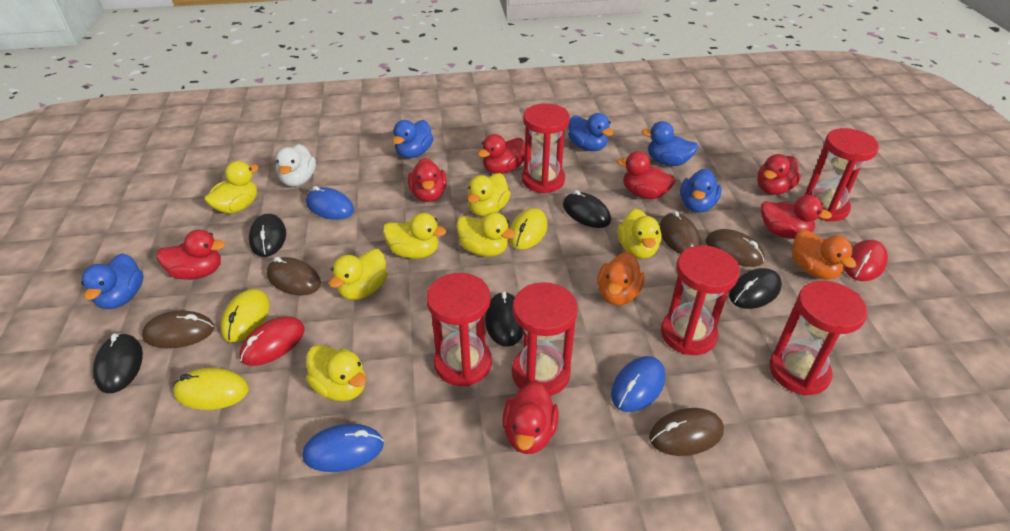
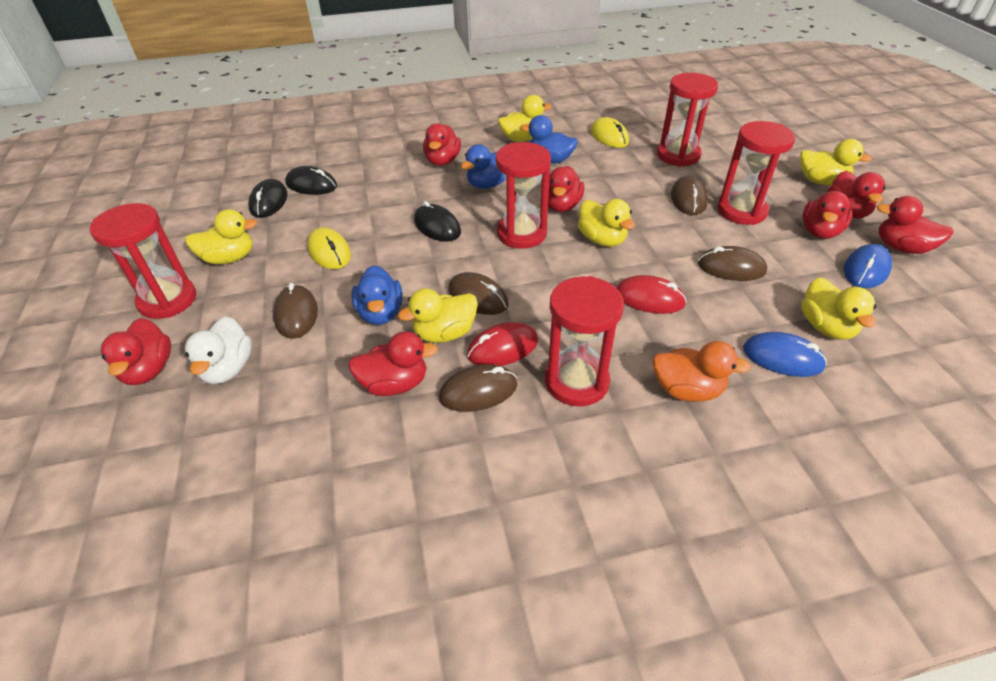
black mouse: [93,333,143,393] [249,214,286,257] [485,291,524,347] [563,190,611,228] [729,268,782,309] = 5 -> [248,179,288,218] [285,166,337,195] [414,201,461,242] = 3
blue duck: [81,253,143,309] [392,120,434,158] [568,113,613,151] [641,121,698,166] [680,169,722,213] = 5 -> [351,265,403,325] [461,144,505,189] [521,115,578,164] = 3
blue mouse: [302,424,384,472] [306,186,354,220] [611,356,665,412] = 3 -> [743,332,827,377] [844,244,892,288] = 2
orange duck: [597,252,645,305] [792,229,856,280] = 2 -> [653,341,751,402] = 1
red hourglass: [426,273,492,386] [512,282,578,396] [522,103,570,193] [661,246,740,355] [769,281,868,396] [804,128,879,222] = 6 -> [90,203,196,319] [495,142,551,249] [545,276,624,406] [657,73,718,167] [717,121,796,225] = 5
yellow duck: [204,161,259,214] [306,345,366,401] [329,249,388,300] [383,213,446,259] [457,212,515,257] [467,173,510,216] [617,209,661,259] = 7 -> [185,209,257,264] [398,288,478,343] [498,95,552,142] [578,199,635,247] [800,139,872,185] [801,277,877,339] = 6
yellow mouse: [173,368,249,410] [220,289,270,342] [508,208,548,249] = 3 -> [307,227,351,269] [590,117,629,148] = 2

